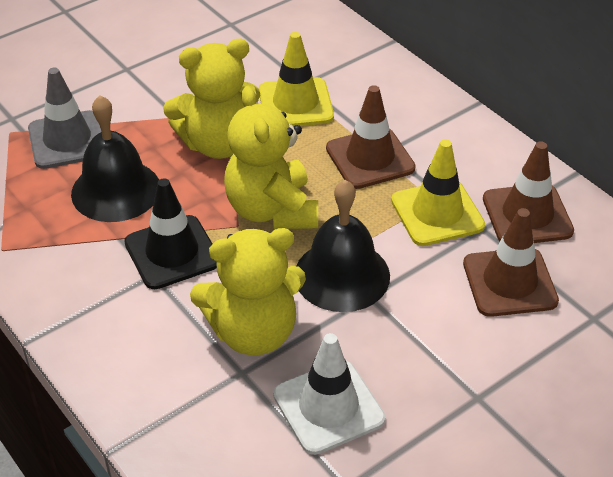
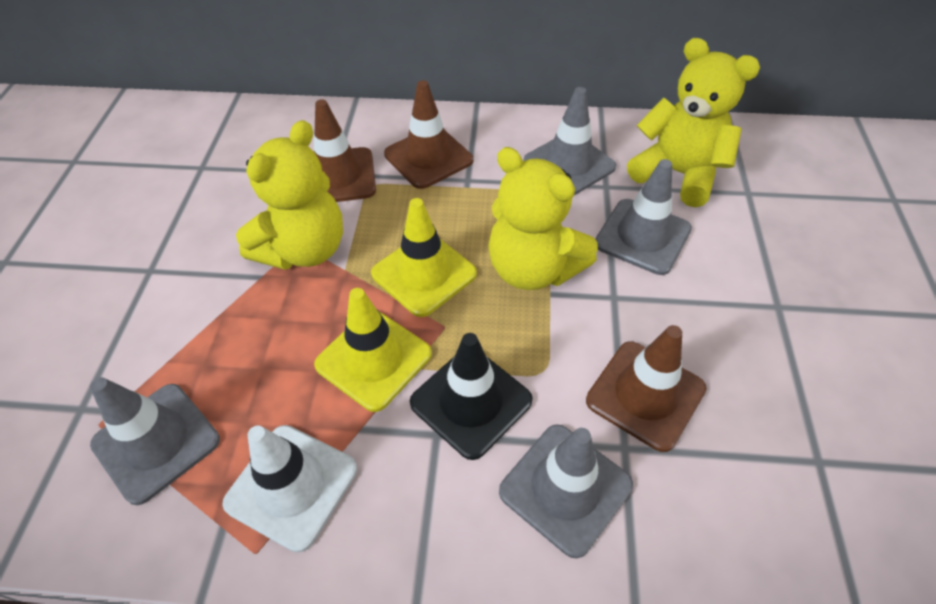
black bell: [71,95,159,222] [296,180,390,312] = 2 -> none = 0
grey traffic cone: [28,68,101,169] = 1 -> [90,377,220,505] [499,424,633,558] [524,87,616,195] [595,159,692,275] = 4

